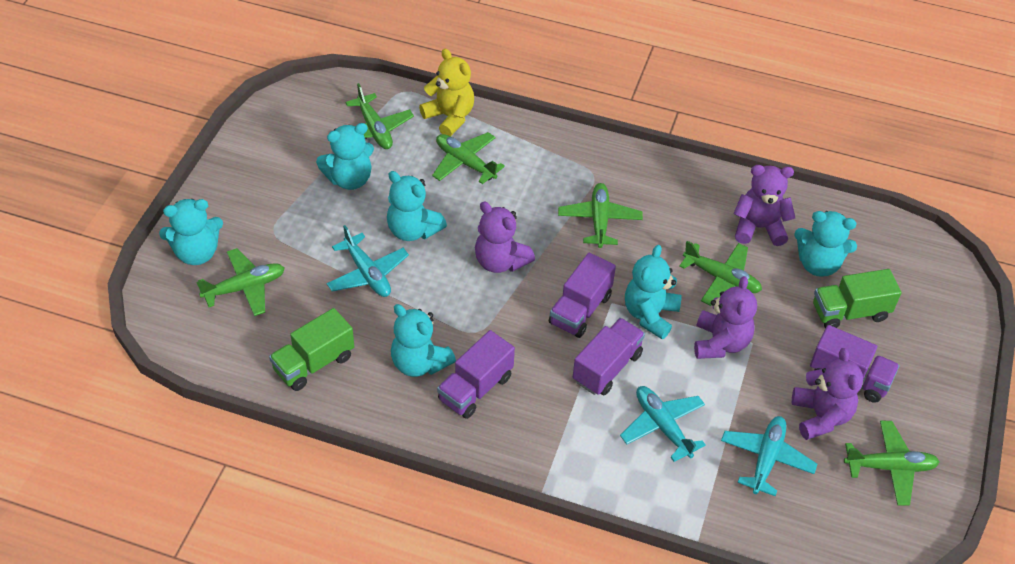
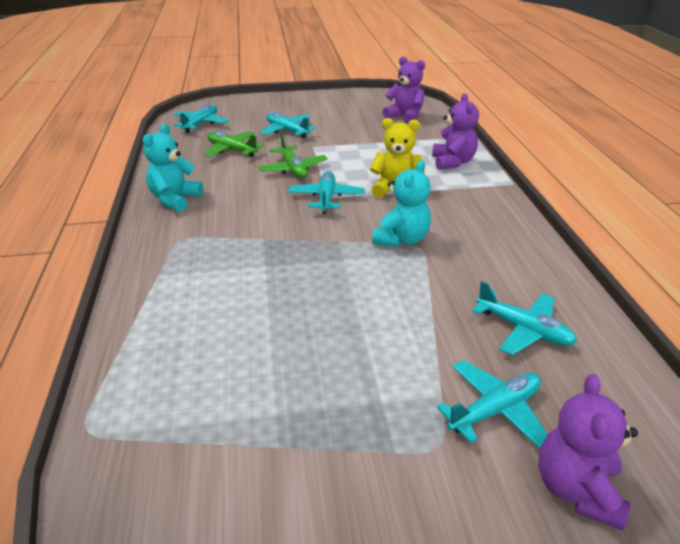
green plane: [196,248,285,316] [345,83,414,149] [432,132,505,184] [558,183,643,248] [679,241,762,306] [844,421,940,506] = 6 -> [204,131,264,157] [258,133,328,178] = 2
green truck: [269,308,354,391] [813,269,901,328] = 2 -> none = 0
purple teddy bear: [475,201,535,273] [694,276,757,359] [734,165,795,246] [792,348,863,440] = 4 -> [383,56,425,124] [432,94,479,170] [538,374,638,530] = 3
purple truck: [437,330,515,419] [549,253,616,338] [573,318,645,396] [810,325,900,403] = 4 -> none = 0
turquoise plane: [327,225,409,297] [620,386,706,462] [721,416,817,496] = 3 -> [173,104,229,133] [260,112,316,138] [288,171,365,214] [437,360,548,449] [472,281,577,355] = 5
turquoise teddy bear: [159,199,223,265] [316,123,374,190] [387,171,447,241] [391,304,456,377] [625,245,682,339] [794,211,857,277] = 6 -> [143,124,203,212] [372,160,431,247] = 2

